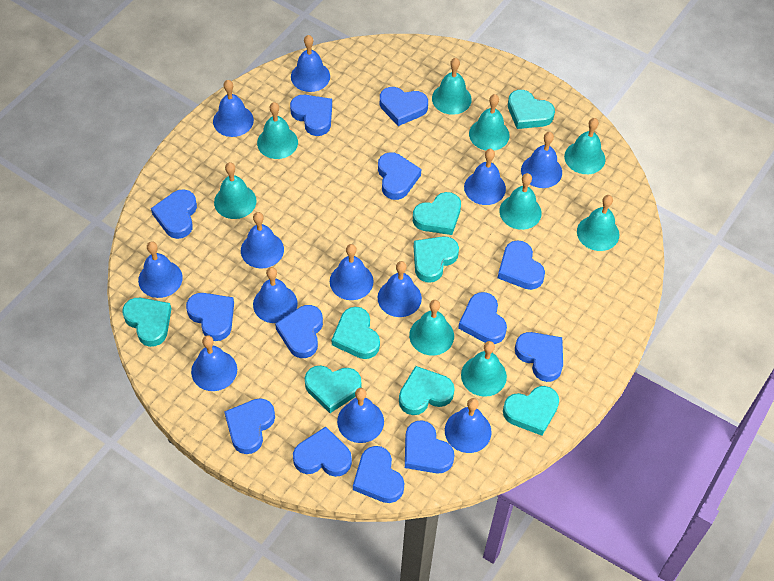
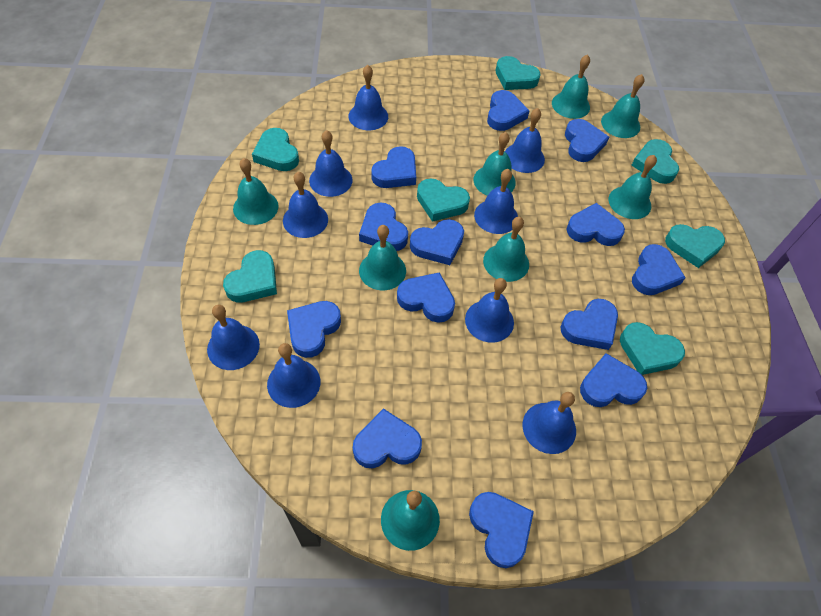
blue bell: [138,241,183,298] [191,335,237,391] [213,80,254,137] [241,212,284,268] [253,267,298,323] [291,35,330,92] [330,244,374,300] [337,388,384,443] [377,261,422,317] [445,398,492,453] [464,149,506,205] [521,132,562,188] = 12 -> [207,304,260,370] [267,343,320,408] [283,171,328,238] [309,130,352,197] [349,65,388,130] [465,278,514,343] [474,169,518,234] [505,108,545,173] [522,392,576,454] = 9
turquoise bell: [214,162,257,219] [257,102,298,159] [409,300,454,356] [432,58,472,115] [461,341,507,397] [469,94,510,151] [499,173,542,230] [564,118,605,174] [577,195,619,251] = 9 -> [233,158,279,225] [359,225,406,290] [381,490,440,551] [473,132,516,196] [483,217,529,282] [552,54,590,119] [601,74,645,138] [609,155,657,219] = 8
turquoise heart: [122,298,171,347] [305,365,361,413] [332,307,380,359] [399,366,455,415] [413,192,461,235] [414,236,459,283] [503,386,559,436] [508,90,555,129] = 8 -> [223,250,277,303] [252,128,299,171] [417,179,470,222] [496,56,541,90] [620,322,685,375] [631,139,679,184] [665,224,725,268] = 7

